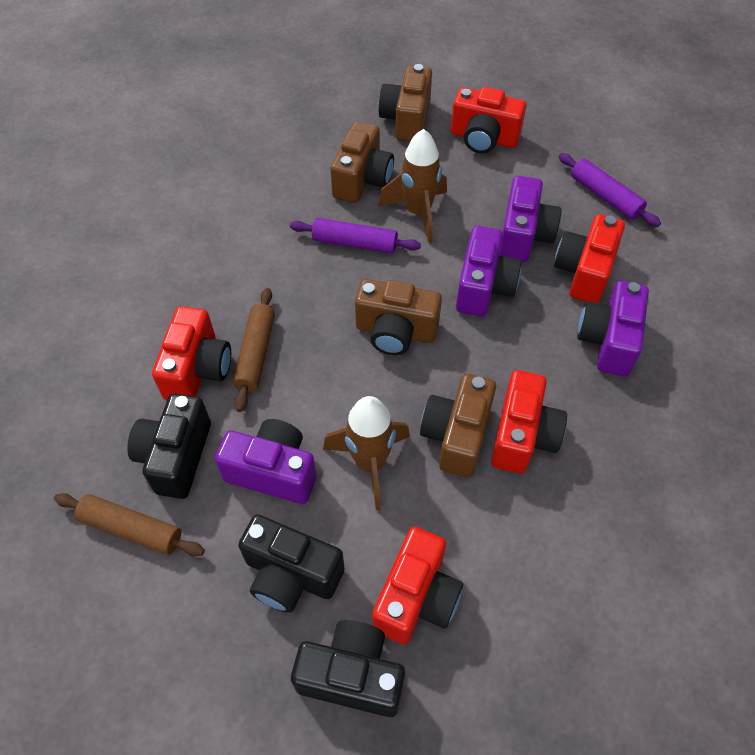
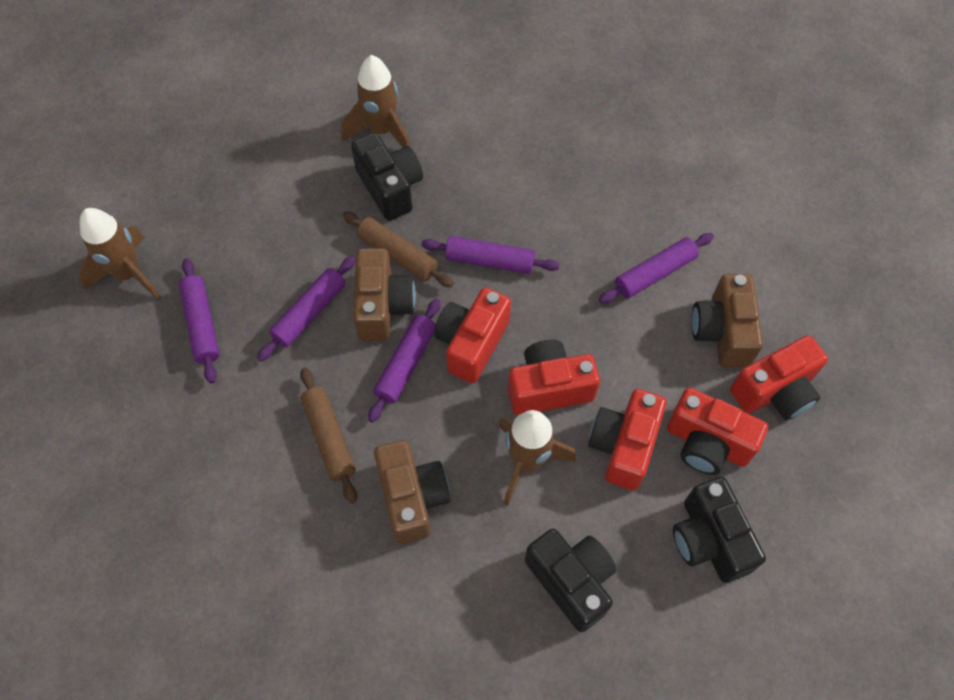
brown camera: [330,121,394,203] [355,279,442,355] [379,64,432,141] [420,374,496,478] = 4 -> [353,248,416,341] [374,440,450,544] [691,274,763,368] = 3
brown rocket: [323,396,410,510] [378,129,447,243] = 2 -> [78,208,161,300] [341,55,410,147] [498,410,576,506] = 3
purple camera: [215,419,317,504] [456,226,521,316] [499,176,561,262] [577,281,649,376] = 4 -> none = 0
purple rolling pin: [290,218,421,253] [559,153,661,227] = 2 -> [179,258,220,384] [257,256,356,361] [368,298,440,423] [421,236,560,274] [599,233,714,303] = 5

